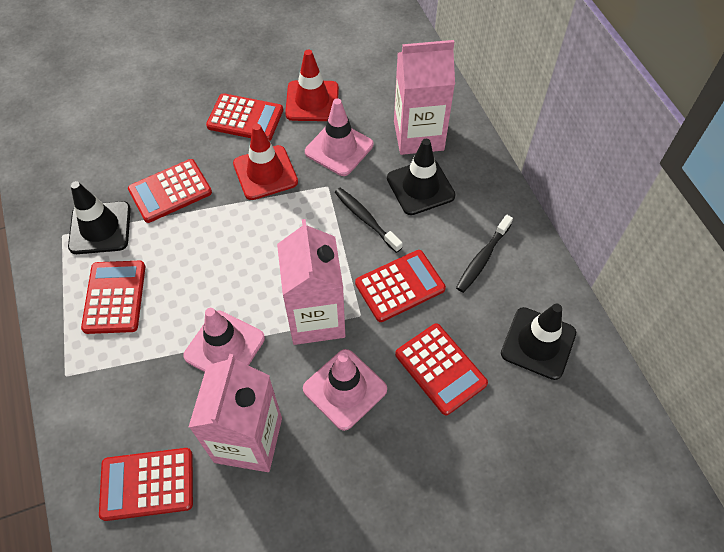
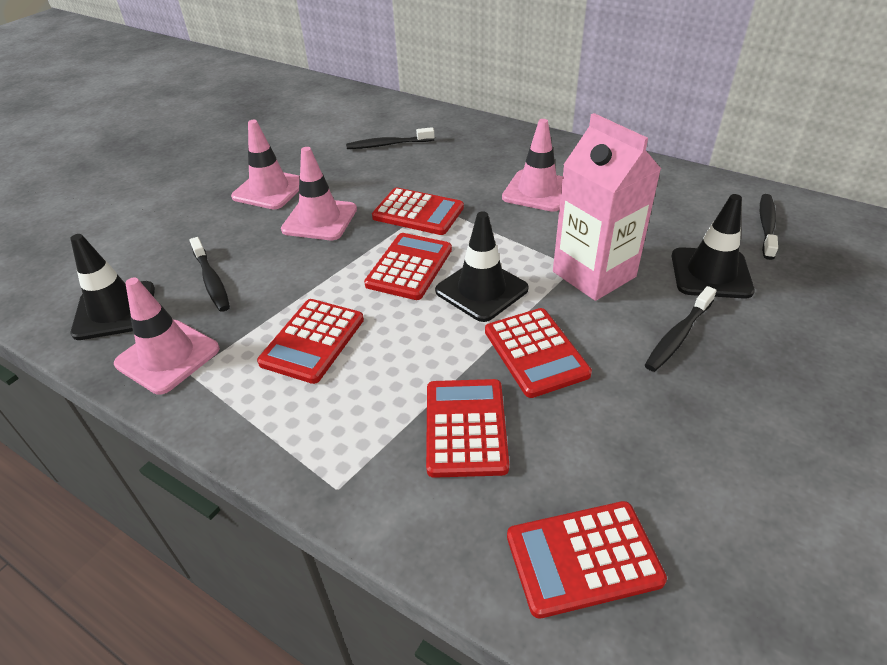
black toothbrush: [335,188,403,253] [456,215,513,293] = 2 -> [190,237,230,312] [346,127,435,149] [645,286,716,372] [760,194,778,260] = 4
pink carton: [188,354,282,472] [277,219,345,345] [394,40,455,155] = 3 -> [553,113,661,301] = 1
pink traffic cone: [183,308,265,372] [303,349,387,431] [305,98,373,176] = 3 -> [114,277,220,395] [231,120,300,209] [281,147,357,240] [502,119,563,212] = 4
red traffic cone: [233,124,298,200] [285,50,339,121] = 2 -> none = 0

